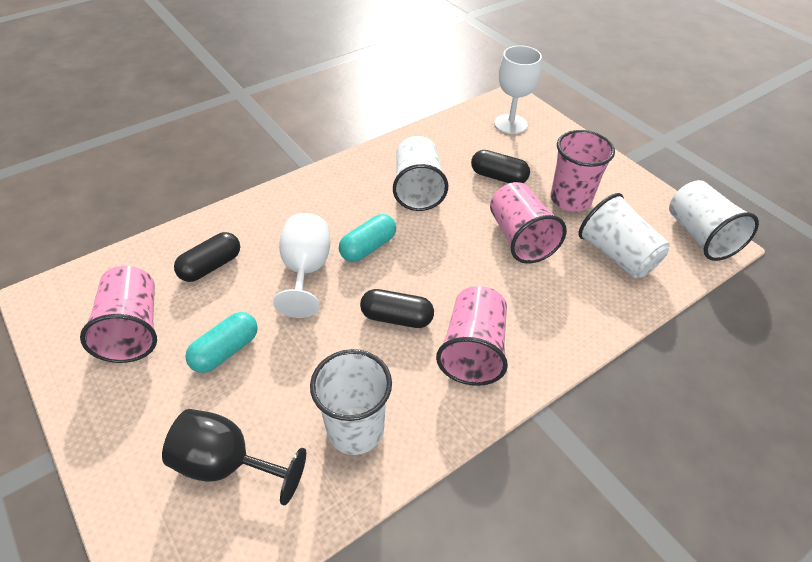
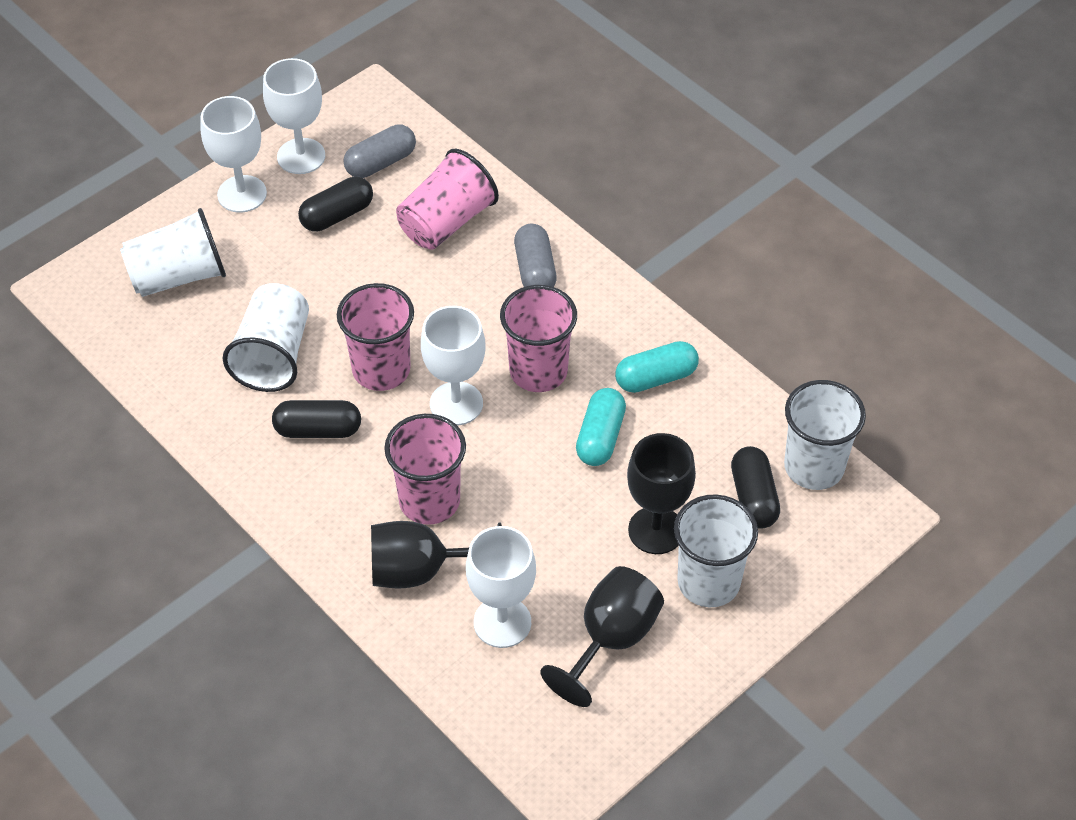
black goblet: [162,409,306,505] = 1 -> [371,521,502,588] [540,566,664,707] [627,433,696,554] = 3
grey capsule: none = 0 -> [344,124,416,178] [514,224,557,287] = 2
white goblet: [273,213,330,318] [494,46,542,134] = 2 -> [200,96,267,213] [263,58,325,174] [421,306,485,425] [466,526,536,648] = 4

